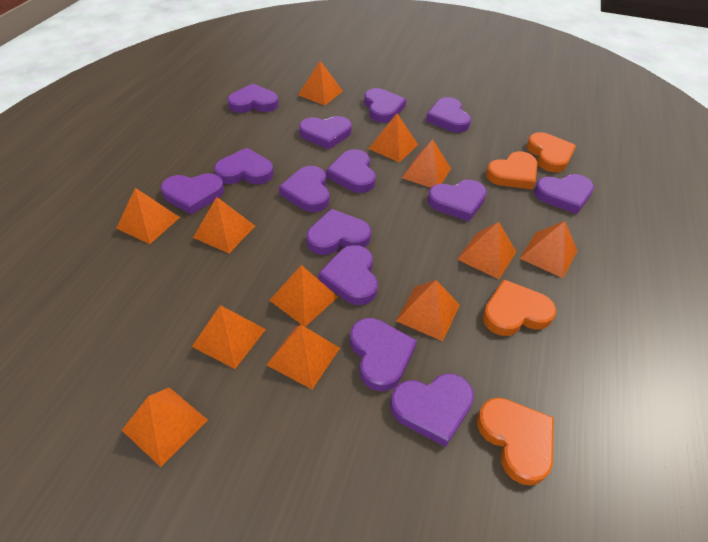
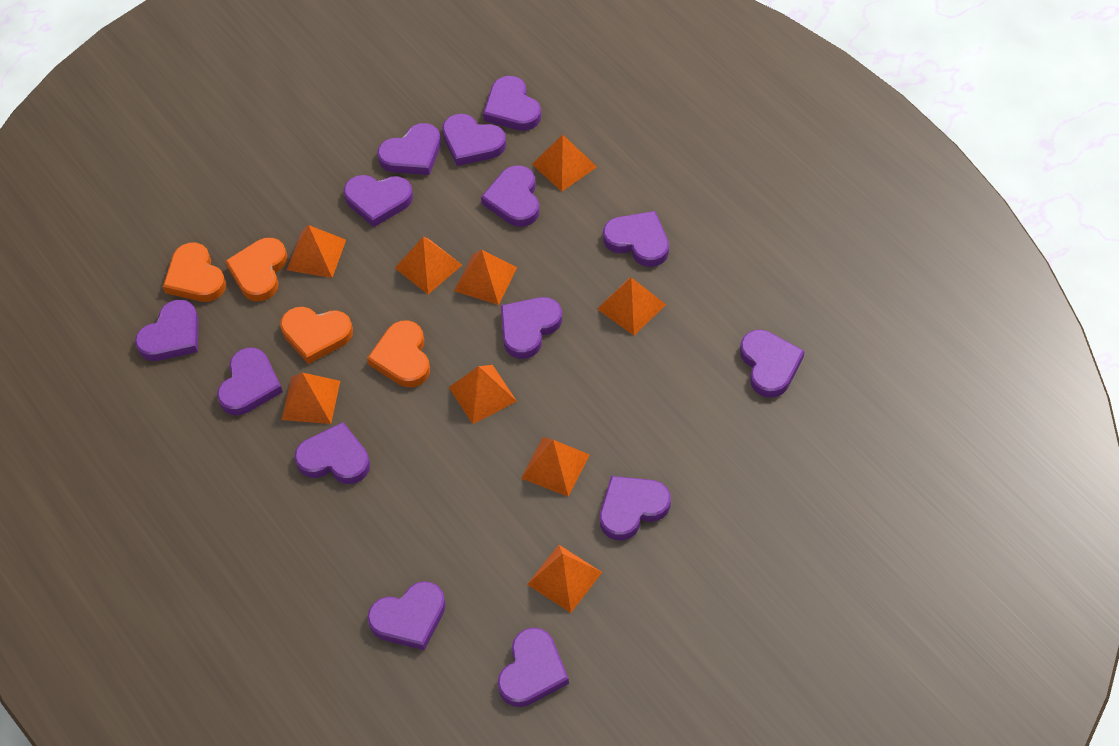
orange pyramid: [116,188,180,244] [122,387,208,467] [192,305,266,369] [193,197,255,253] [266,325,340,389] [269,265,338,327] [298,61,343,105] [368,113,418,162] [396,280,460,341] [402,139,451,188] [457,222,517,279] [520,221,577,278] = 12 -> [281,373,340,424] [287,225,346,278] [395,237,462,294] [449,365,517,424] [454,249,517,305] [521,437,590,497] [527,545,602,613] [532,134,597,192] [597,277,666,336] = 9

